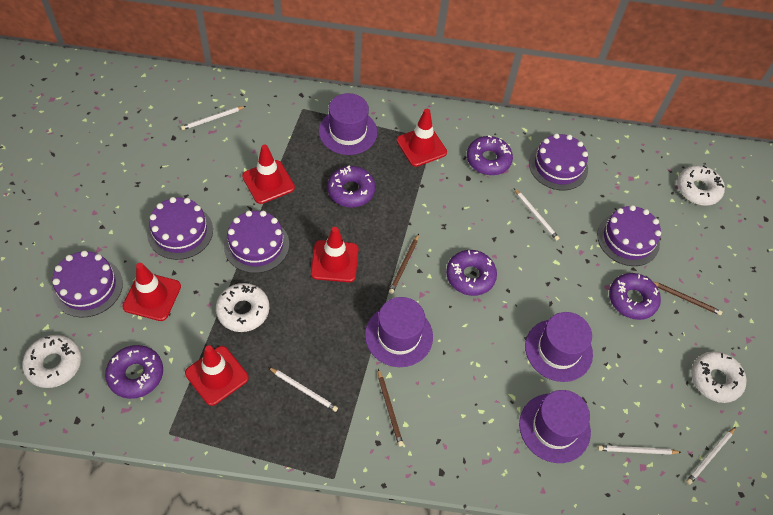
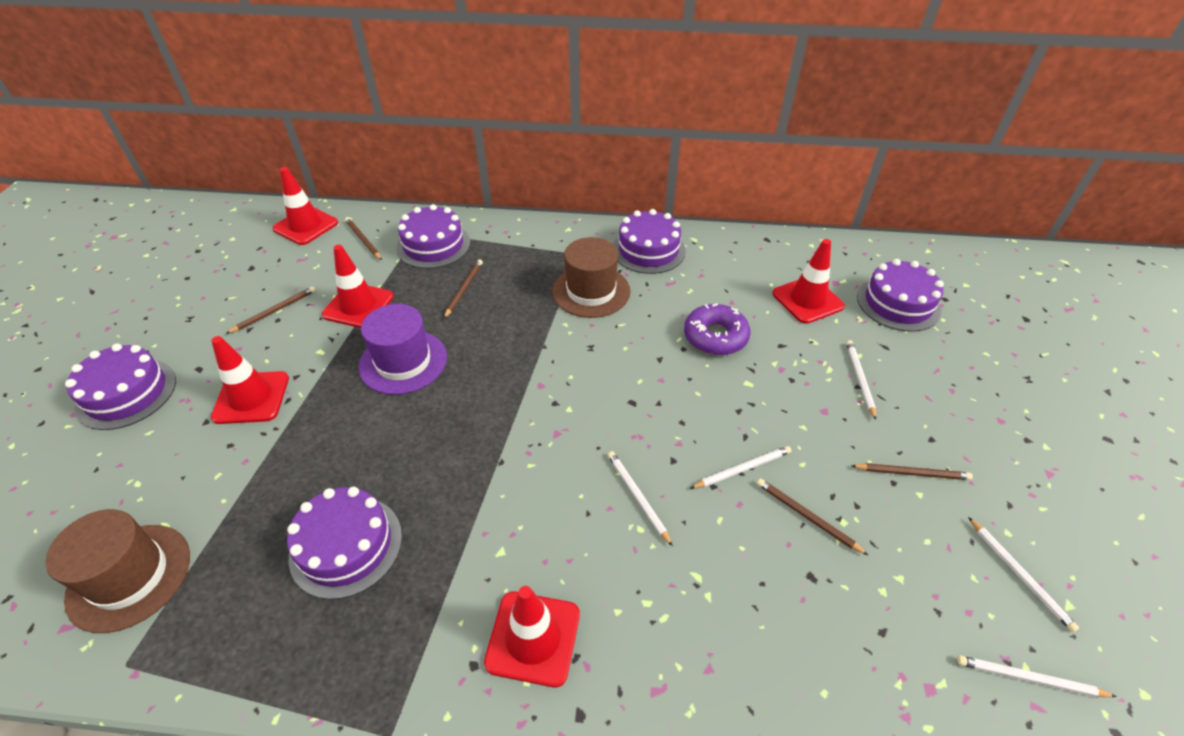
brown hat: none = 0 -> [45,509,190,633] [552,237,630,318] = 2
brown pencil: [378,369,404,447] [389,234,419,294] [654,282,722,315] = 3 -> [226,286,316,334] [345,217,382,260] [444,260,483,319] [757,479,869,556] [851,463,973,480] = 5
purple donut: [105,345,163,399] [327,165,375,208] [446,250,497,296] [467,135,513,175] [609,273,661,320] = 5 -> [684,303,750,355] = 1
purple hat: [319,93,377,155] [365,297,433,367] [519,390,591,463] [525,312,593,382] = 4 -> [358,304,447,395] = 1
white donut: [22,335,81,388] [216,283,269,332] [677,165,725,206] [691,351,746,403] = 4 -> none = 0

